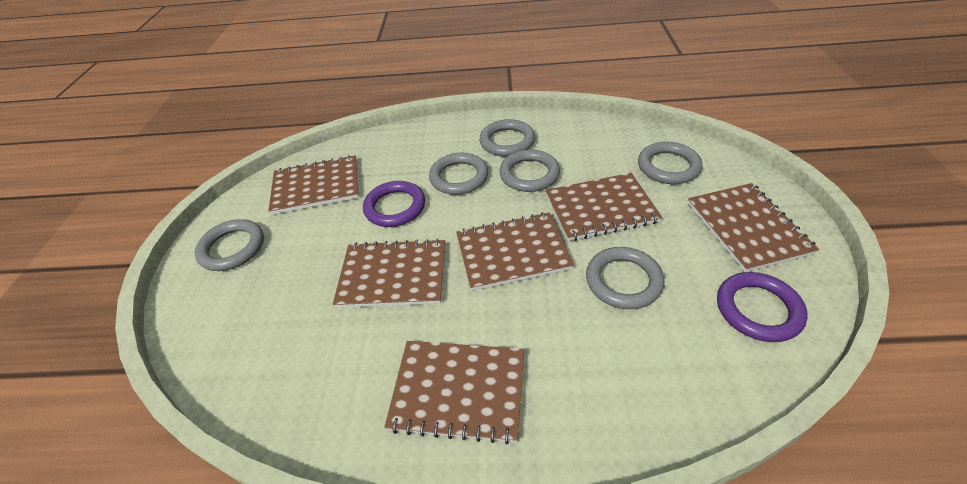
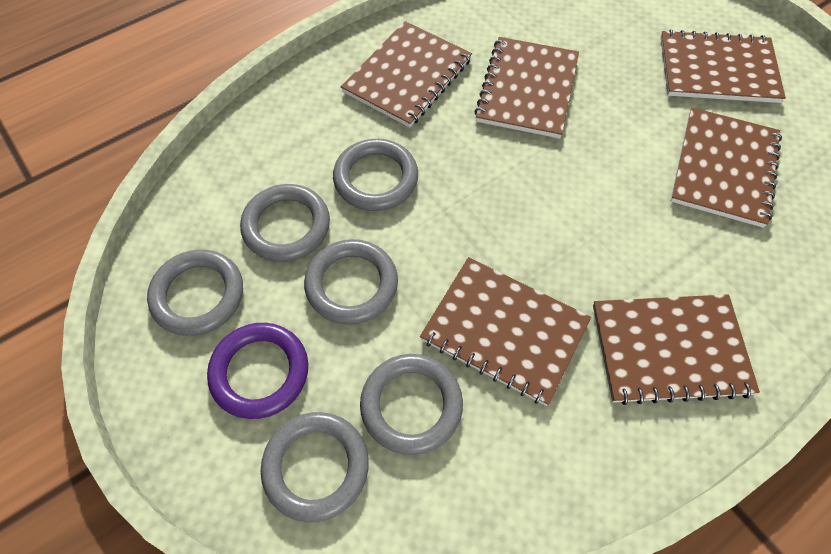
purple ring: [363,181,425,227] [717,272,808,342] = 2 -> [207,323,308,419] = 1

